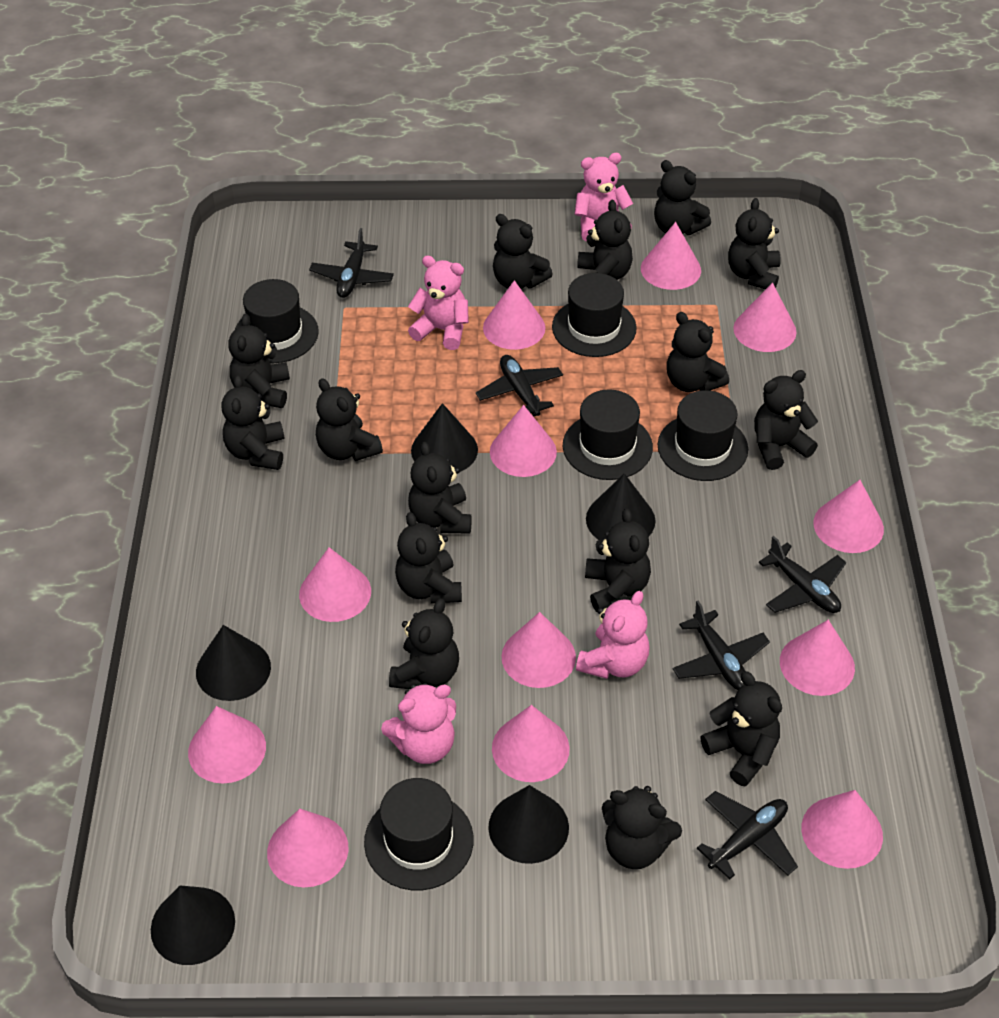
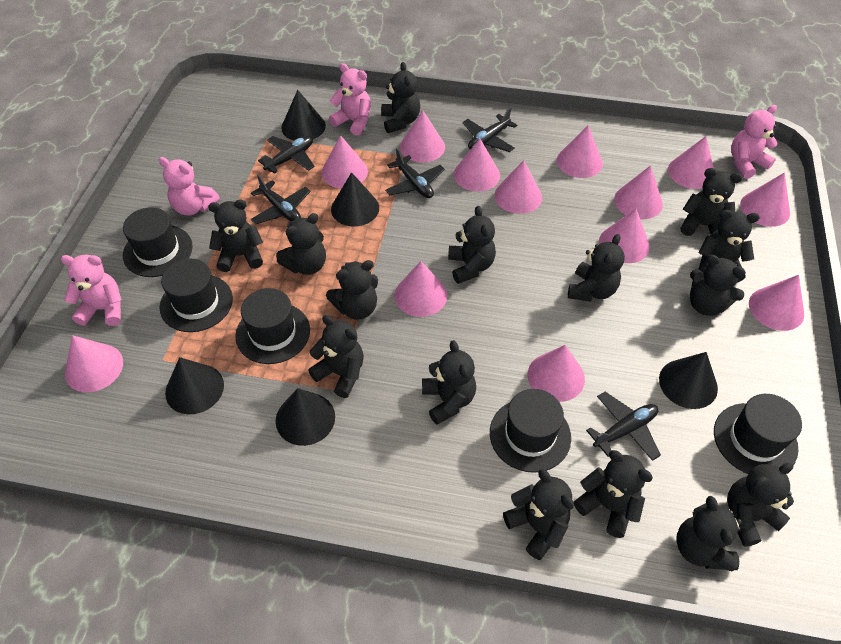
pink cone: [188,706,266,783] [267,809,349,887] [299,547,371,622] [483,280,546,350] [490,405,557,477] [492,705,570,782] [502,612,576,688] [641,222,701,290] [733,283,797,352] [780,620,855,696] [802,790,883,869] [813,480,884,553] = 12 -> [65,335,123,392] [321,135,368,188] [395,261,447,317] [400,110,445,163] [454,139,500,192] [494,160,542,214] [527,345,585,402] [557,125,603,178] [599,209,650,263] [614,165,663,219] [668,136,714,189] [740,173,790,227] [749,275,804,331] = 13

